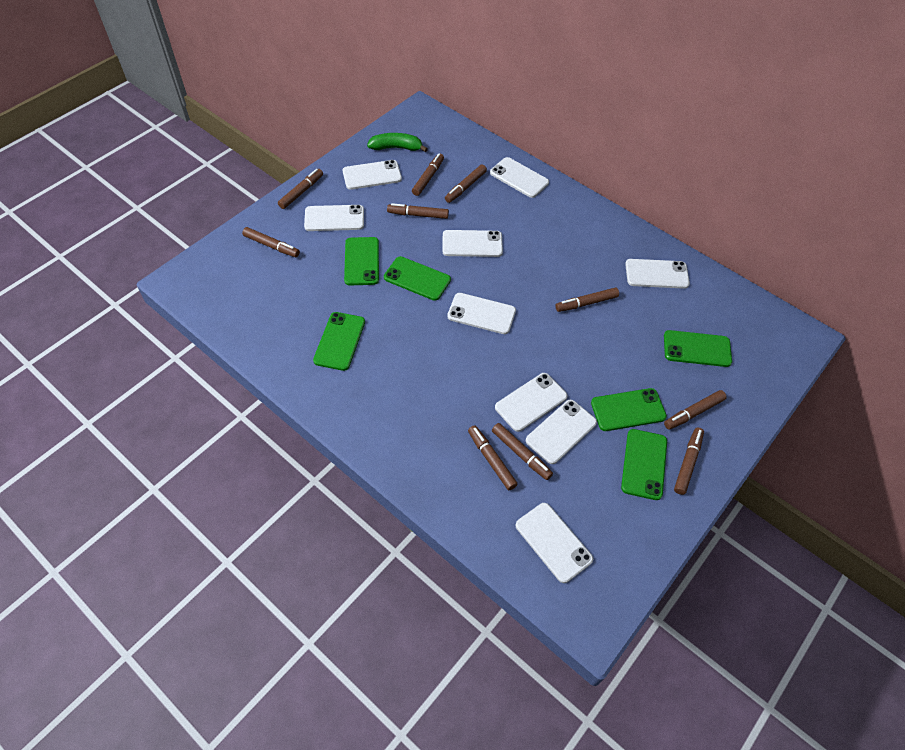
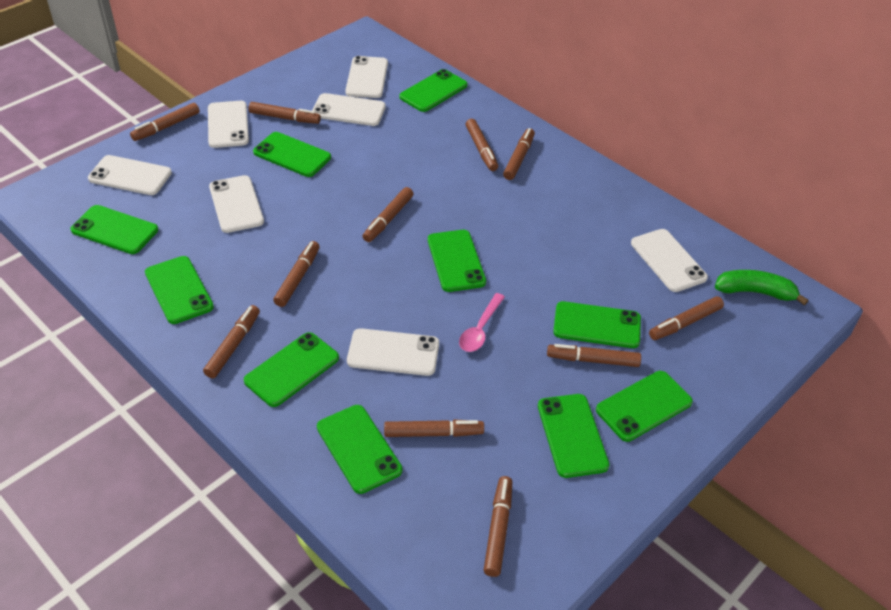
brown marker: [242,227,300,257] [278,169,323,209] [387,203,449,219] [412,153,444,196] [445,165,487,203] [468,425,518,490] [492,423,553,480] [556,287,619,312] [664,390,727,429] [674,428,704,495] = 10 -> [130,103,200,141] [203,305,260,378] [249,102,321,124] [273,241,320,307] [362,187,413,242] [384,419,484,437] [465,119,498,171] [484,476,512,577] [503,128,535,180] [547,344,641,367] [649,296,724,340] = 11
green phone: [313,312,365,371] [344,237,379,285] [384,256,451,301] [591,388,667,431] [621,429,667,500] [664,330,732,367] = 6 -> [70,205,158,254] [145,256,214,324] [244,332,339,407] [253,132,331,177] [317,405,402,494] [399,69,468,112] [428,230,486,292] [538,394,610,478] [553,301,641,348] [596,371,693,442] = 10
pink spoon: none = 0 -> [459,293,505,352] = 1
white phone: [304,205,364,231] [343,160,402,190] [442,230,503,257] [447,293,516,334] [490,157,549,198] [495,373,568,432] [516,503,593,583] [526,400,597,464] [625,259,690,289] = 9 -> [88,155,172,195] [208,101,249,148] [209,175,264,233] [312,93,386,126] [345,56,388,98] [347,328,439,376] [631,229,708,292] = 7

